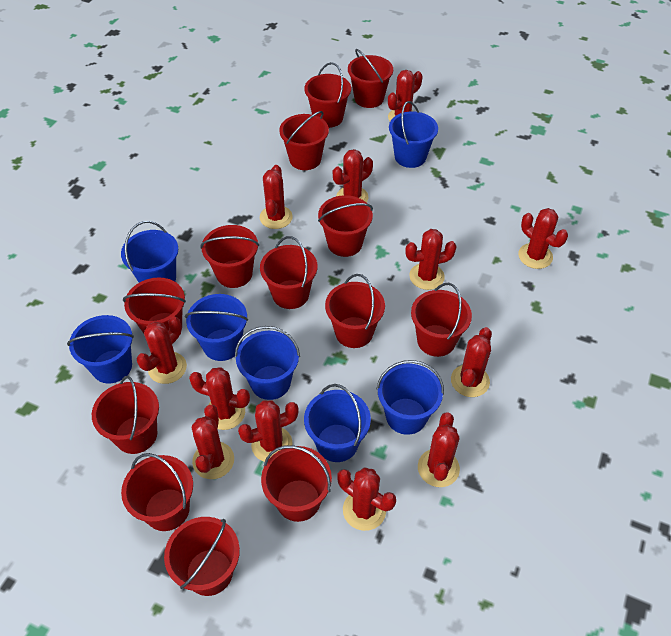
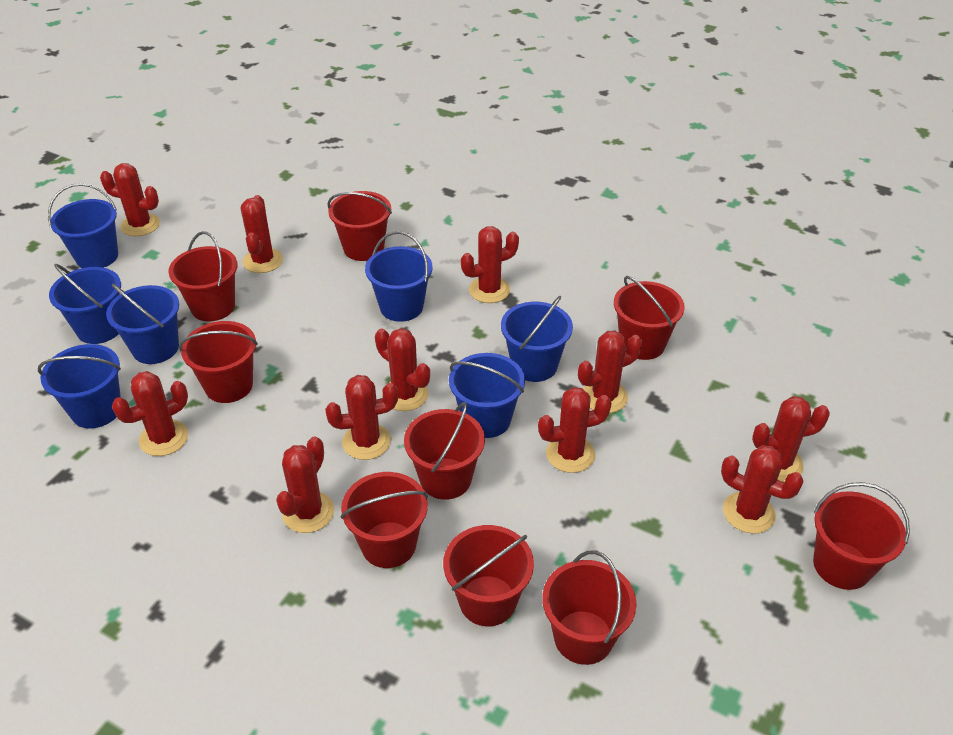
red bucket: [92,376,159,454] [121,453,193,531] [123,278,186,333] [164,517,240,596] [200,225,259,288] [260,236,317,309] [261,445,332,522] [279,111,329,170] [304,62,351,128] [318,195,373,257] [325,274,385,348] [348,49,393,108] [411,283,472,357] = 13 -> [168,231,237,321] [179,321,258,403] [327,191,392,261] [341,472,428,568] [404,402,485,500] [443,525,534,626] [542,550,637,665] [614,276,685,360] [813,482,910,590] = 9
red cactus: [136,316,187,384] [189,367,250,430] [192,405,234,479] [238,400,299,462] [260,165,292,229] [333,149,373,203] [337,467,396,531] [388,70,423,121] [405,229,457,290] [418,412,460,487] [451,327,492,397] [518,208,568,269] = 12 -> [100,163,160,236] [112,371,188,456] [241,195,283,273] [276,436,334,533] [325,375,398,460] [375,328,430,411] [461,226,519,303] [538,387,612,473] [578,331,642,413] [721,445,804,534] [752,396,830,482] = 11

